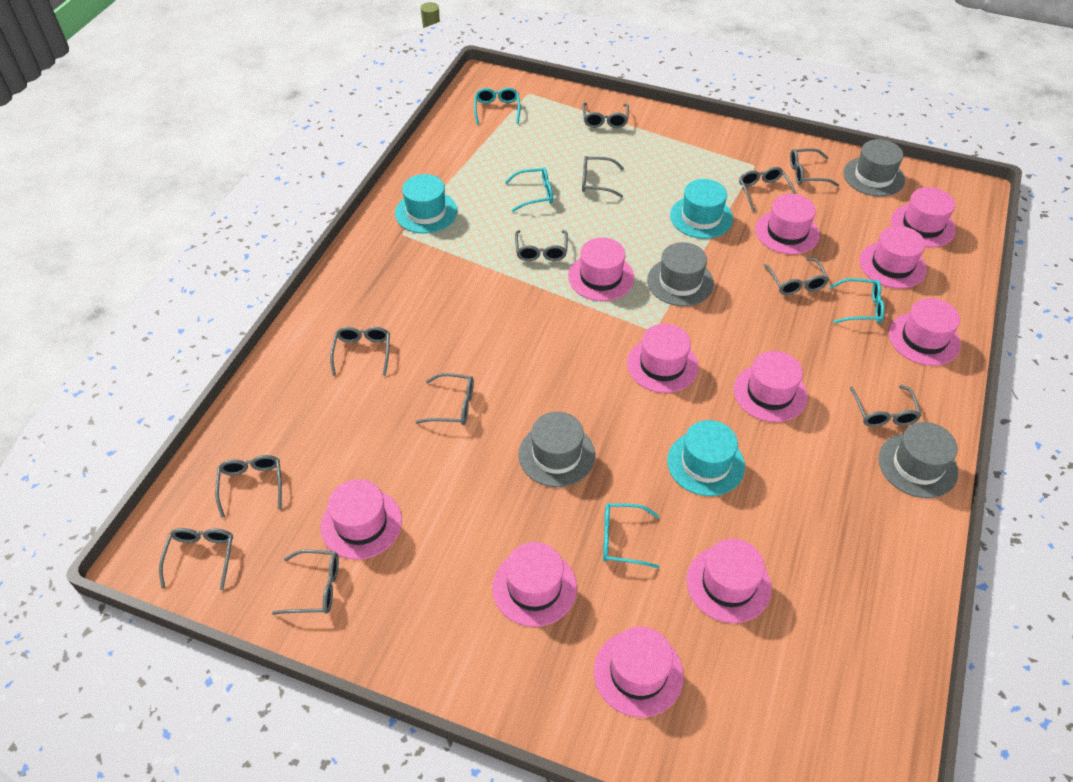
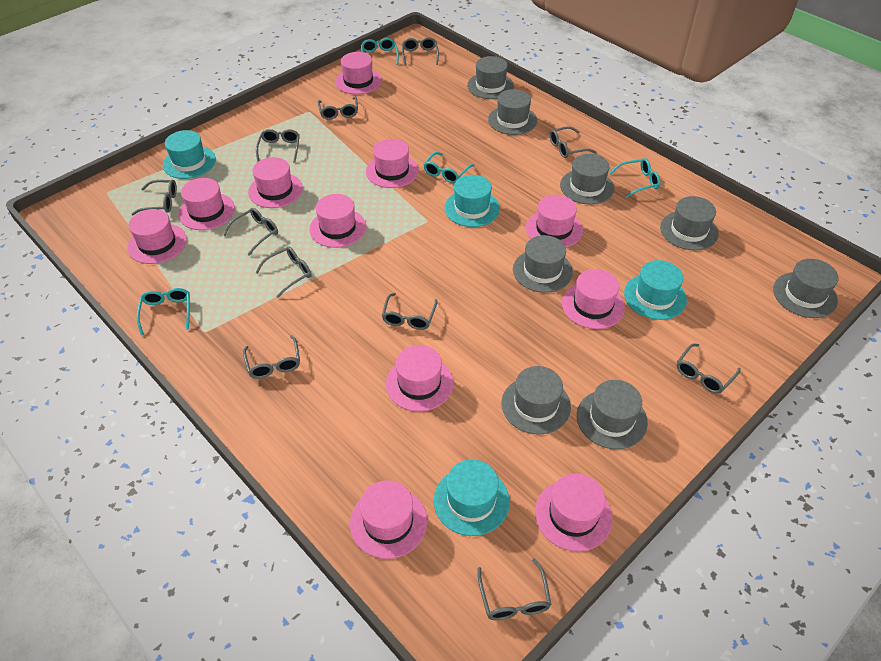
grey glasses: [159,528,233,590] [215,455,282,518] [272,550,339,615] [330,327,390,376] [415,373,474,425] [515,230,568,261] [582,103,629,128] [582,156,624,198] [739,167,795,212] [764,258,829,295] [790,148,839,186] [850,385,922,427] = 12 -> [131,180,177,215] [223,208,278,256] [243,335,300,379] [255,247,312,298] [256,129,300,163] [317,96,358,120] [382,293,437,330] [402,37,439,66] [478,558,551,620] [549,126,596,158] [677,343,741,394] = 11
grey hat: [518,412,595,487] [647,242,714,306] [844,139,905,196] [879,422,958,498] = 4 -> [467,56,514,99] [488,89,537,135] [501,366,571,435] [513,235,573,293] [560,154,614,205] [577,380,648,449] [660,196,719,251] [773,259,839,318] = 8
turquoise hat: [395,174,457,234] [667,420,745,496] [670,179,733,239] = 3 -> [163,130,216,179] [434,460,510,536] [444,175,500,227] [624,260,687,320] = 4

